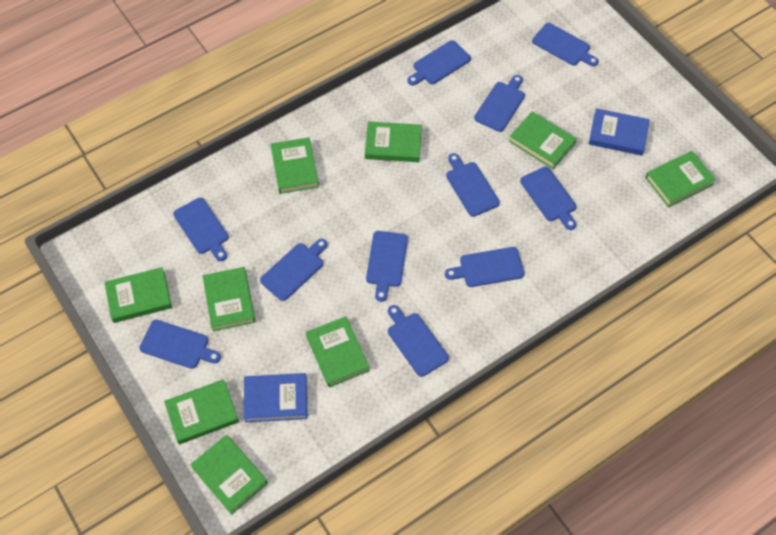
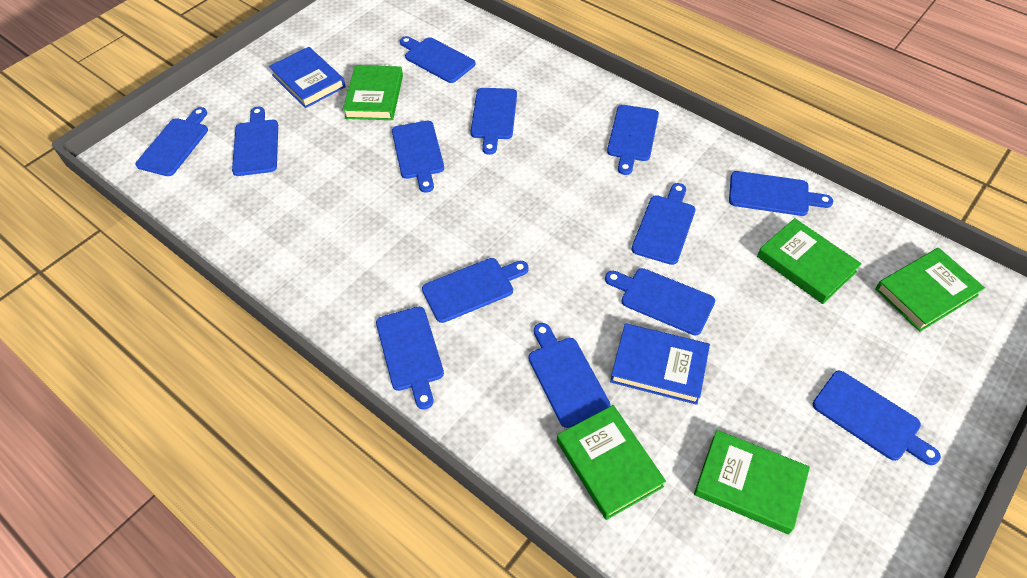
blue cutting board: [139,320,221,369] [173,198,229,261] [260,239,328,301] [366,231,408,302] [388,305,449,377] [407,40,471,86] [445,247,524,287] [446,153,500,217] [474,75,525,132] [520,167,577,230] [532,23,599,66] = 11 -> [135,107,208,176] [232,107,278,176] [376,307,444,410] [392,121,444,193] [400,36,475,83] [422,258,529,323] [471,88,517,155] [528,323,611,428] [605,268,715,335] [607,105,659,175] [632,183,695,265] [729,171,833,216] [813,371,941,465] = 13
green book: [104,267,172,323] [164,379,239,444] [190,435,268,515] [203,267,255,331] [271,137,319,194] [306,316,370,387] [365,121,422,162] [509,112,576,169] [645,151,716,207] = 9 -> [343,65,403,120] [557,405,666,520] [694,430,810,534] [757,218,862,304] [875,248,985,332] = 5

